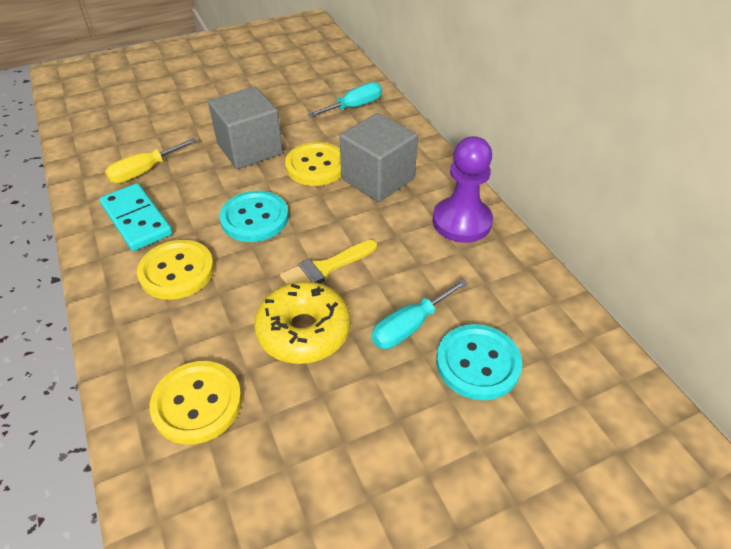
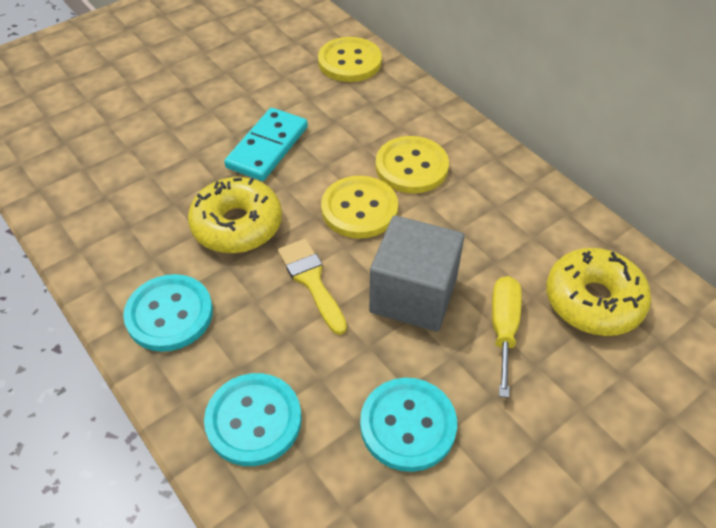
grey cube: [208,86,283,169] [340,113,418,202] = 2 -> [369,215,464,332] = 1
purple pawn: [433,136,493,243] = 1 -> none = 0
turquoise button: [220,191,289,242] [436,324,522,400] = 2 -> [123,274,213,352] [204,373,302,466] [360,378,457,472] = 3
turquoise screwdriver: [308,82,382,117] [371,278,468,349] = 2 -> none = 0
yellow donut: [254,281,350,364] = 1 -> [188,177,282,253] [546,248,651,336] = 2

